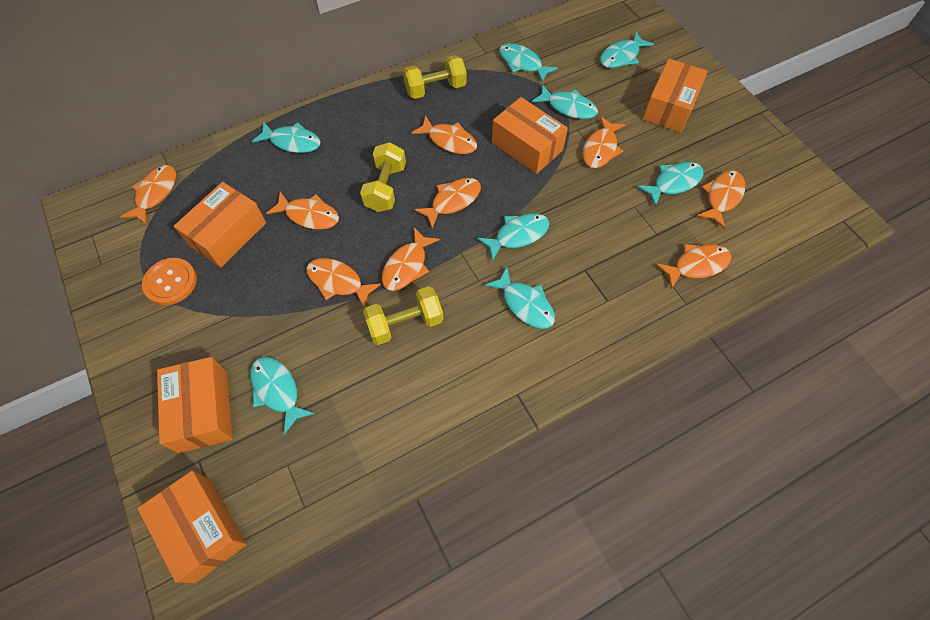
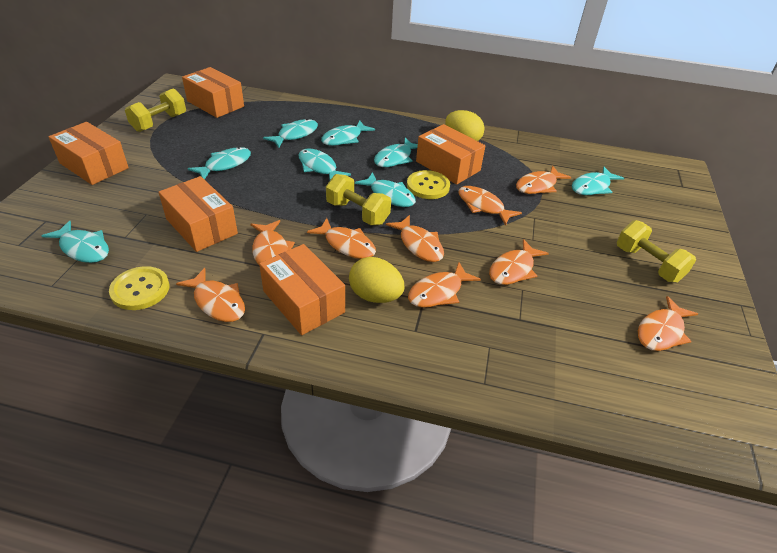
orange button: [142,258,197,305] = 1 -> none = 0
yellow button: none = 0 -> [109,266,169,310] [407,170,450,199] = 2
yellow egg: none = 0 -> [349,257,404,303] [445,110,484,141] = 2

